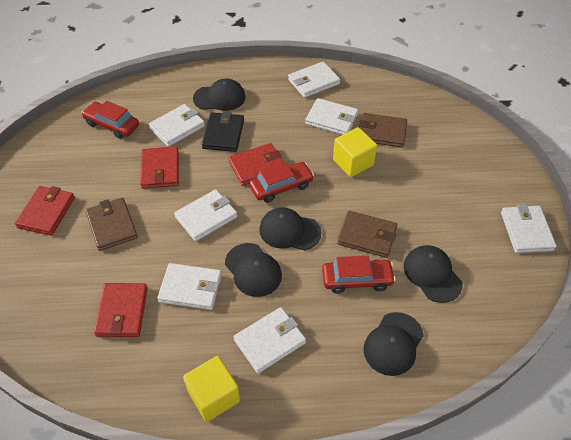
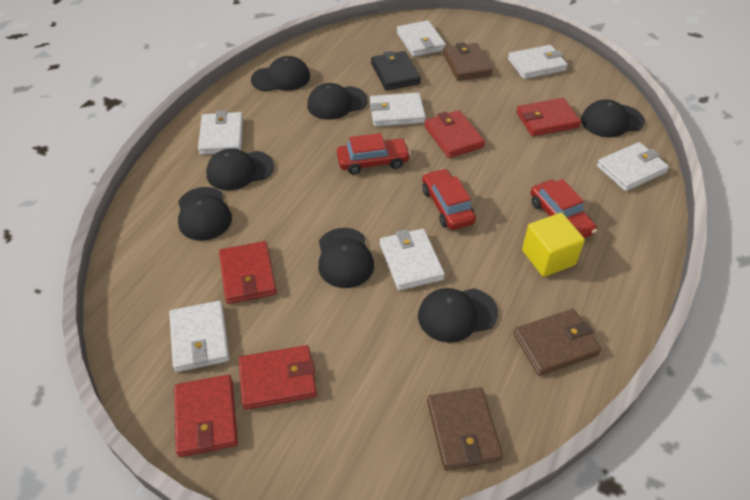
black cap: [193,79,246,111] [225,243,282,297] [259,207,321,250] [363,312,424,376] [404,245,463,303] = 5 -> [178,187,232,241] [206,148,274,190] [251,56,310,91] [307,83,368,120] [318,228,374,288] [418,288,498,343] [581,99,645,138] = 7
red wallet: [15,186,75,236] [94,283,148,337] [140,146,179,189] [228,143,283,186] = 4 -> [174,375,238,457] [219,241,277,304] [238,345,317,410] [424,110,485,158] [516,98,581,136] = 5
yellow cube: [183,356,240,422] [333,127,377,177] = 2 -> [522,213,585,277] = 1

